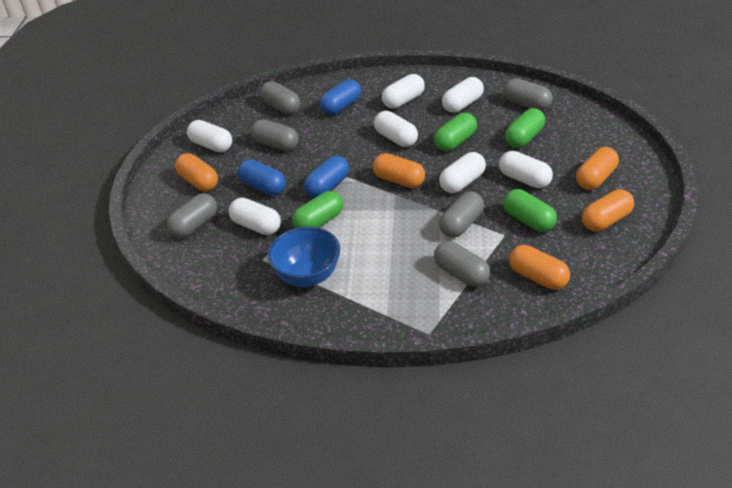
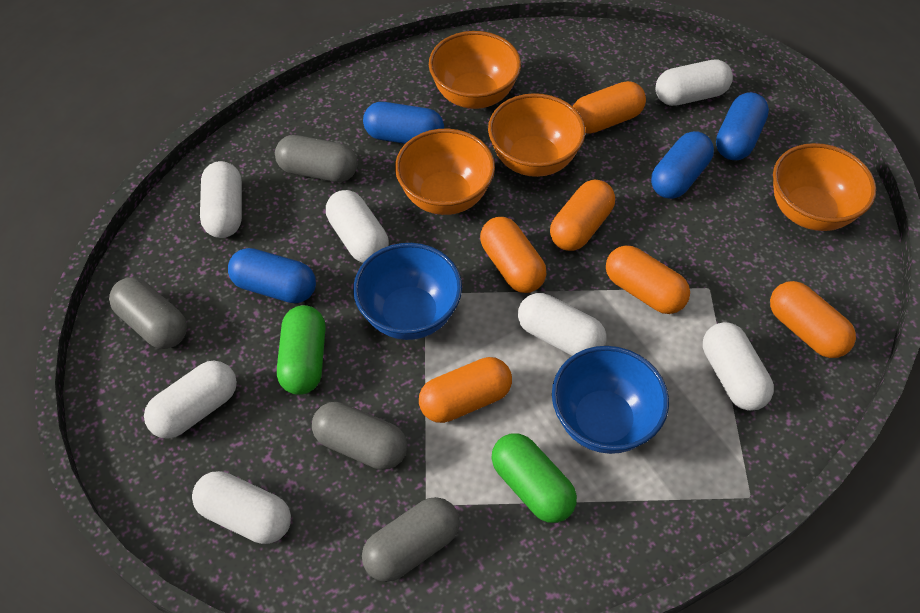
blue bowl: [268,226,340,287] = 1 -> [353,243,462,340] [552,346,669,454] = 2
blue capsule: [238,159,286,196] [304,156,349,198] [320,79,361,115] = 3 -> [228,248,316,304] [363,102,444,144] [651,131,714,199] [716,92,769,160] = 4
green capsule: [292,191,343,228] [434,113,477,151] [503,189,557,232] [505,108,545,148] = 4 -> [277,305,326,395] [492,433,577,523] = 2
grey capsule: [167,193,217,238] [251,119,299,151] [260,81,300,114] [434,241,490,287] [439,191,484,238] [503,78,552,110] = 6 -> [109,277,187,349] [275,135,358,182] [312,402,407,470] [362,497,460,582] = 4
orange bowl: none = 0 -> [395,129,495,215] [429,31,521,109] [488,93,585,177] [773,143,876,231] = 4
orange capsule: [175,153,218,191] [373,153,425,188] [509,245,570,290] [576,147,619,190] [582,189,634,231] = 5 -> [419,357,512,423] [480,217,546,293] [550,179,615,251] [573,81,646,134] [606,246,690,314] [770,281,856,358] = 6

